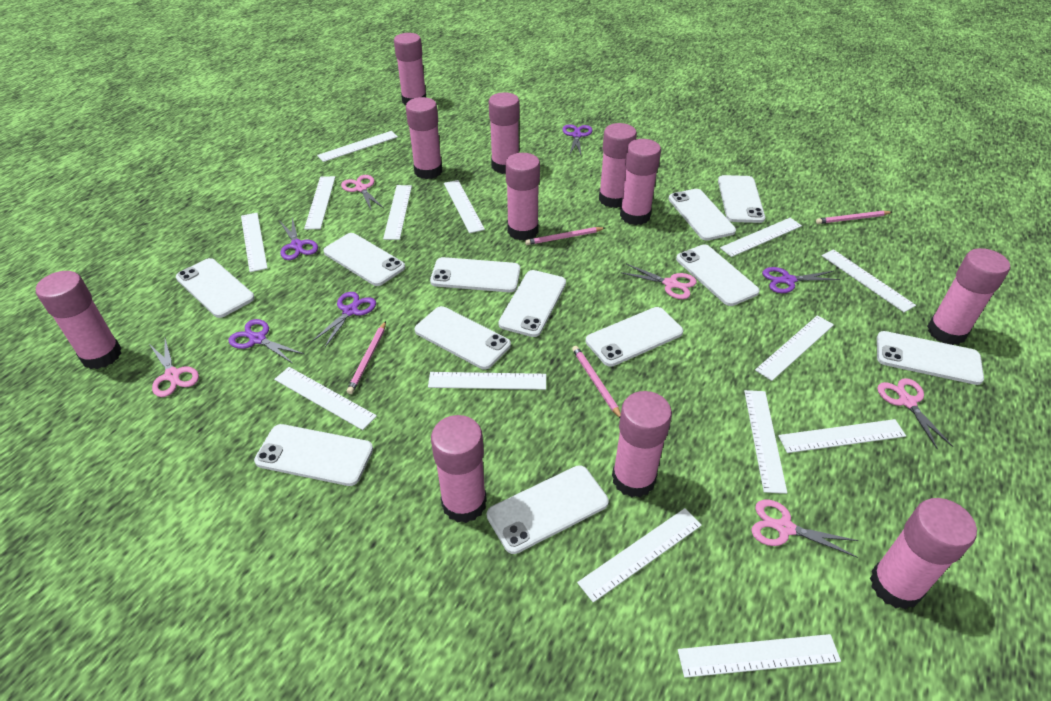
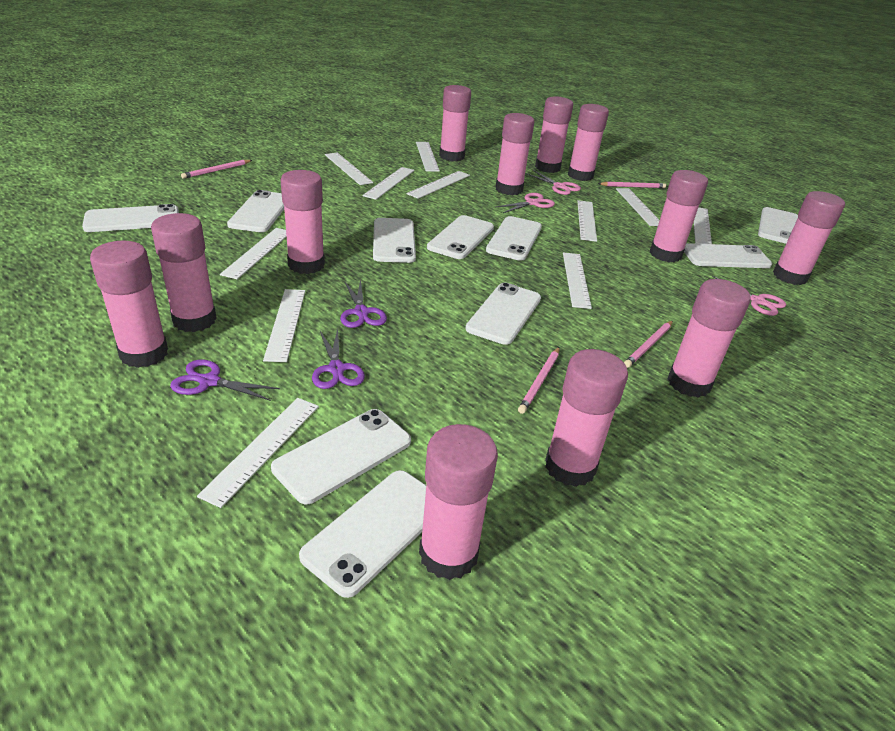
pink glue stick: [36,271,122,369] [394,33,427,105] [406,97,443,179] [431,415,487,523] [489,92,520,174] [505,153,540,240] [599,123,637,208] [612,391,672,497] [620,139,661,225] [870,498,977,610] [927,248,1010,345] = 11 -> [90,241,168,368] [151,213,217,332] [281,170,325,274] [419,424,498,580] [439,85,471,161] [495,113,534,195] [535,96,573,173] [545,349,628,487] [568,104,609,181] [650,170,708,262] [667,279,751,398] [773,191,845,285] = 12
pink scissors: [149,338,199,397] [341,175,384,211] [622,264,697,299] [751,500,858,558] [877,378,953,450] = 5 -> [496,193,555,213] [526,170,581,195] [712,276,786,316] = 3
purple scissors: [228,319,304,364] [280,217,318,260] [312,292,376,347] [562,124,593,155] [762,267,840,293] = 5 -> [170,360,280,401] [312,329,365,389] [340,279,387,328] = 3
white phone: [176,258,255,318] [254,424,373,486] [323,233,405,286] [415,306,511,369] [430,257,520,292] [487,465,609,554] [498,270,566,337] [586,307,683,367] [669,189,736,241] [676,245,760,306] [718,175,765,223] [877,331,984,385] = 12 -> [82,204,179,232] [227,190,284,232] [271,409,411,505] [299,470,426,598] [373,218,416,263] [427,215,494,259] [465,283,541,345] [486,216,542,261] [684,243,772,268] [758,207,798,244] = 10
white ruler: [241,213,268,272] [274,367,377,430] [304,176,335,229] [317,131,398,162] [383,185,412,240] [428,372,546,390] [444,180,485,233] [577,508,702,603] [678,634,841,678] [720,218,802,257] [744,390,787,494] [755,315,834,381] [778,419,906,453] [821,249,916,312] = 14 -> [197,398,319,508] [220,228,287,279] [263,289,305,362] [325,153,373,185] [362,167,414,200] [407,171,470,199] [416,142,440,172] [563,252,592,309] [577,200,597,242] [616,188,660,226] [694,207,712,244] = 11

